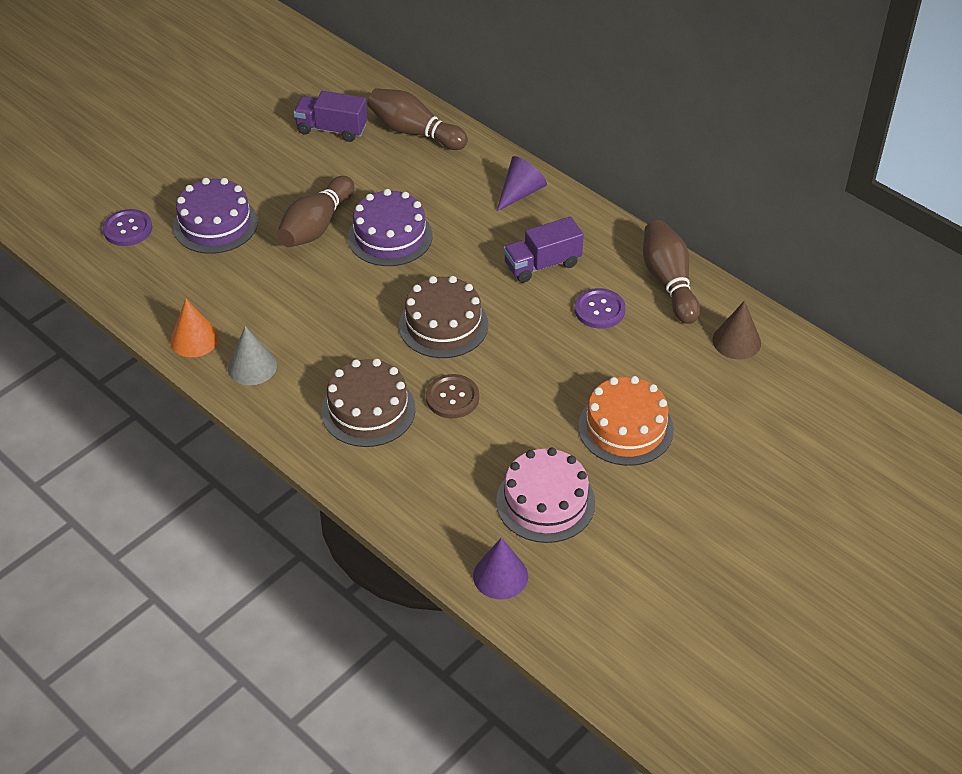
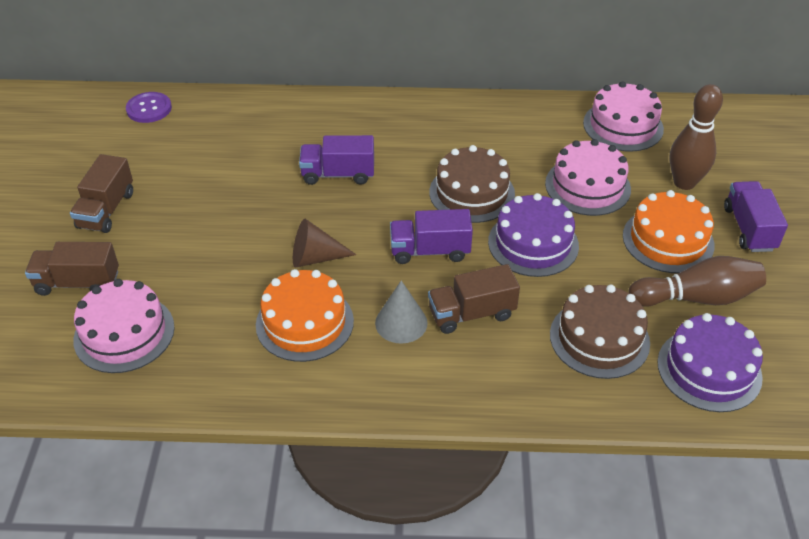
brown bowling pin: [277,176,354,247] [367,88,468,150] [643,220,700,324] = 3 -> [629,256,766,307] [670,84,723,190] = 2
brown button: [426,374,479,418] = 1 -> none = 0
brown truck: none = 0 -> [25,242,119,296] [70,154,133,233] [428,264,520,334] = 3
orange cake: [578,376,674,466] = 1 -> [256,269,354,362] [623,190,715,273] = 2
orange cone: [170,299,219,357] = 1 -> none = 0
pink cake: [496,448,595,543] = 1 -> [73,279,175,373] [545,139,631,216] [583,81,664,152] = 3
purple button: [103,209,152,246] [575,288,626,329] = 2 -> [126,92,172,123] = 1
purple cone: [473,537,528,599] [497,156,547,211] = 2 -> none = 0
purple truck: [293,91,367,142] [503,217,584,283] = 2 -> [299,135,374,185] [390,209,473,264] [724,181,788,252] = 3

